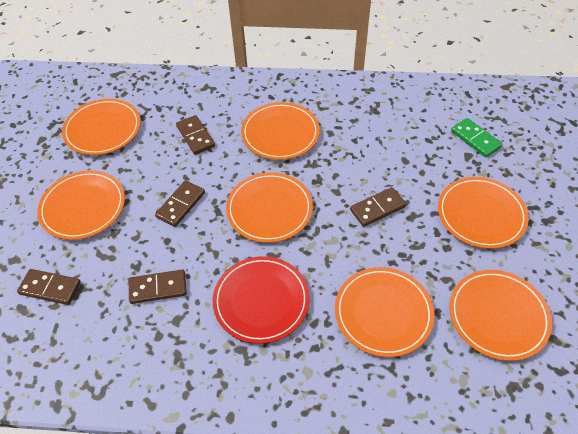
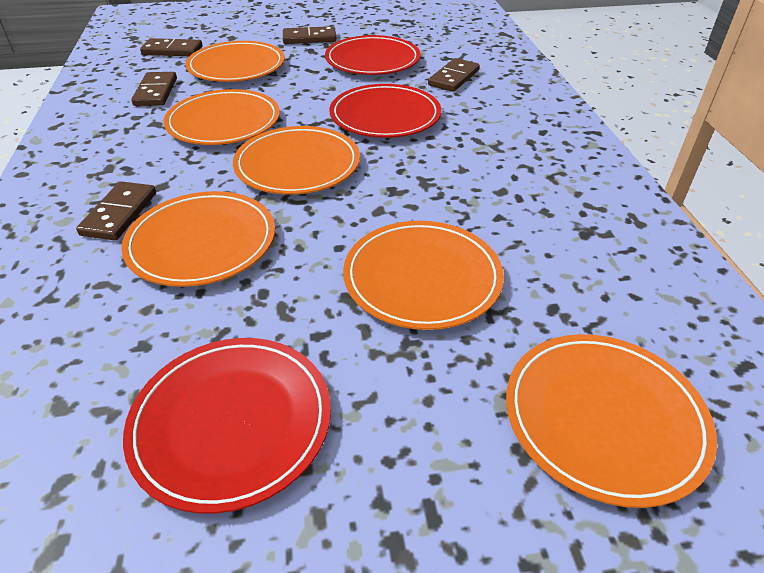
green domino: [451,118,502,157] = 1 -> none = 0
orange plate: [37,170,125,240] [62,99,141,155] [226,172,313,243] [241,102,320,160] [335,267,434,357] [438,177,529,249] [450,270,552,361] = 7 -> [121,191,275,287] [164,89,280,145] [186,41,285,82] [233,126,360,195] [343,221,504,330] [506,334,717,508] = 6
red plate: [213,256,309,344] = 1 -> [123,338,331,514] [325,35,420,75] [329,84,441,138] = 3

